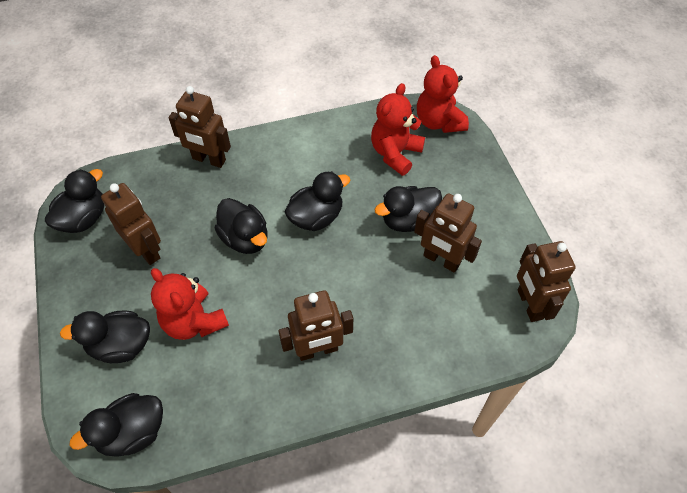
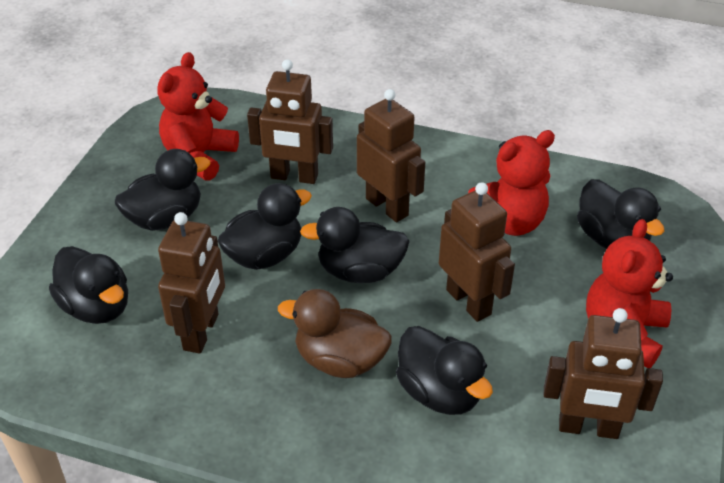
brown duck: none = 0 -> [278,289,392,378] = 1

